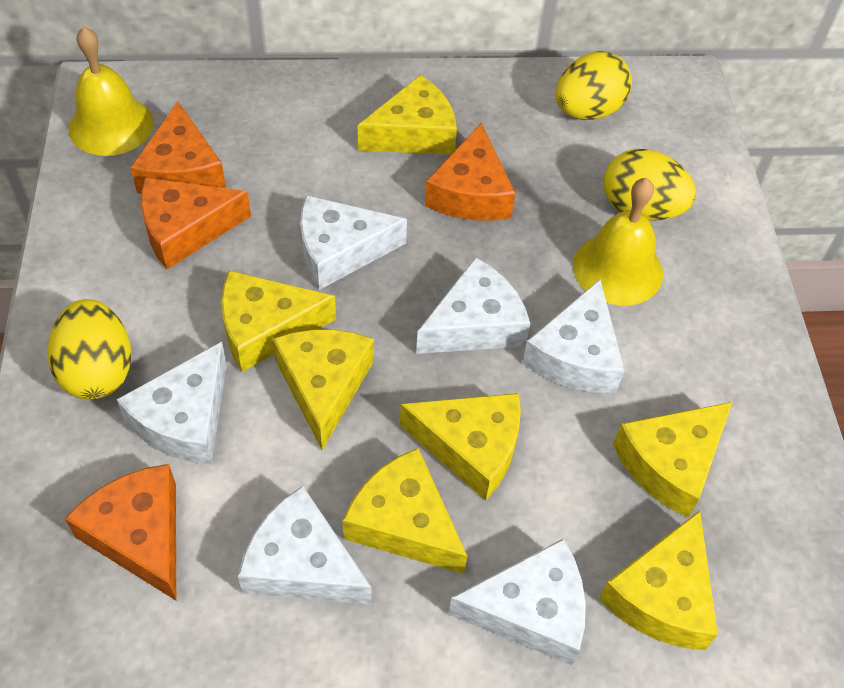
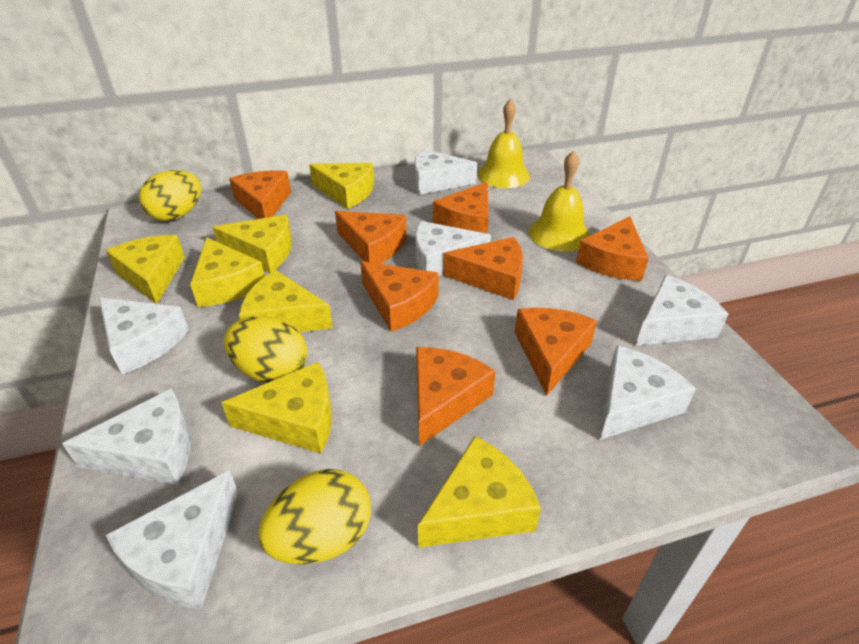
orange cheese: [65,464,176,600] [130,101,226,194] [141,178,251,269] [425,123,516,221] = 4 -> [229,170,291,219] [335,211,407,264] [360,261,439,332] [416,347,496,446] [433,182,489,233] [443,237,523,300] [515,308,597,396] [576,216,649,281] = 8
white cheese: [116,342,227,465] [238,486,371,604] [300,195,407,290] [416,257,530,354] [448,539,586,665] [522,279,624,393] = 6 -> [62,388,191,485] [99,297,189,374] [106,470,239,609] [414,149,477,195] [415,221,491,276] [600,345,696,440] [636,275,728,346] = 7

